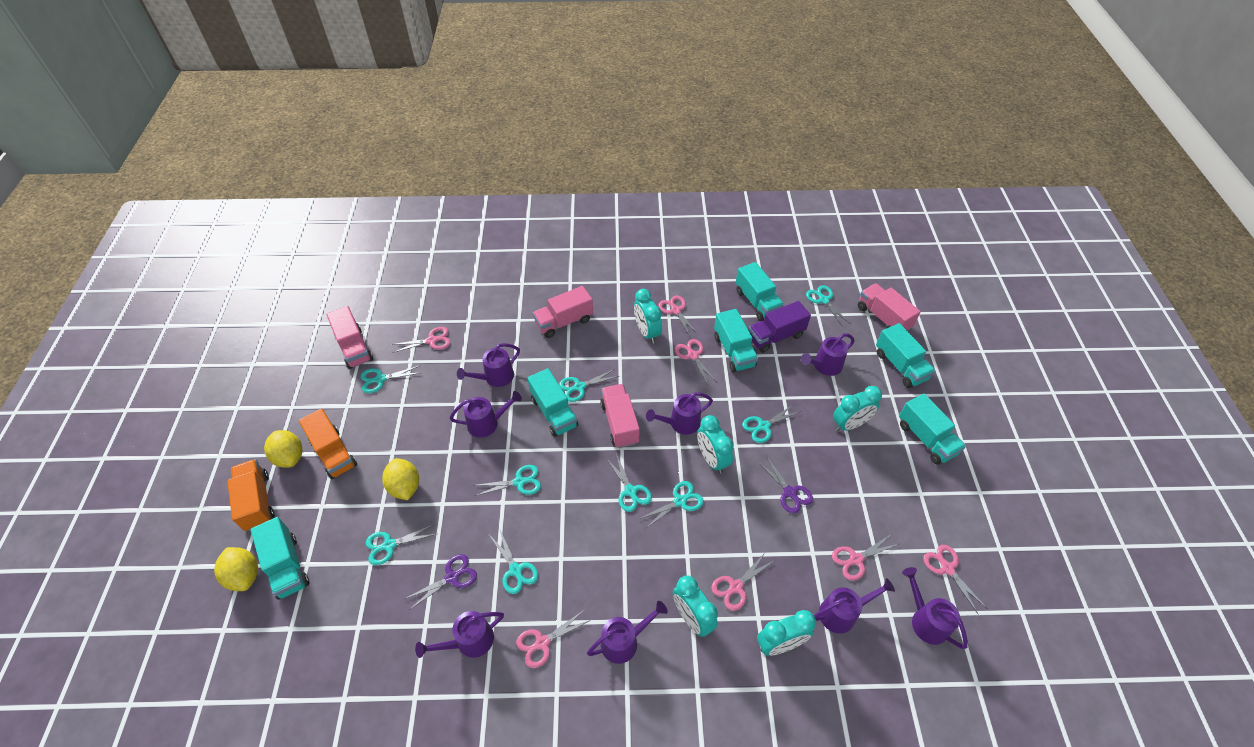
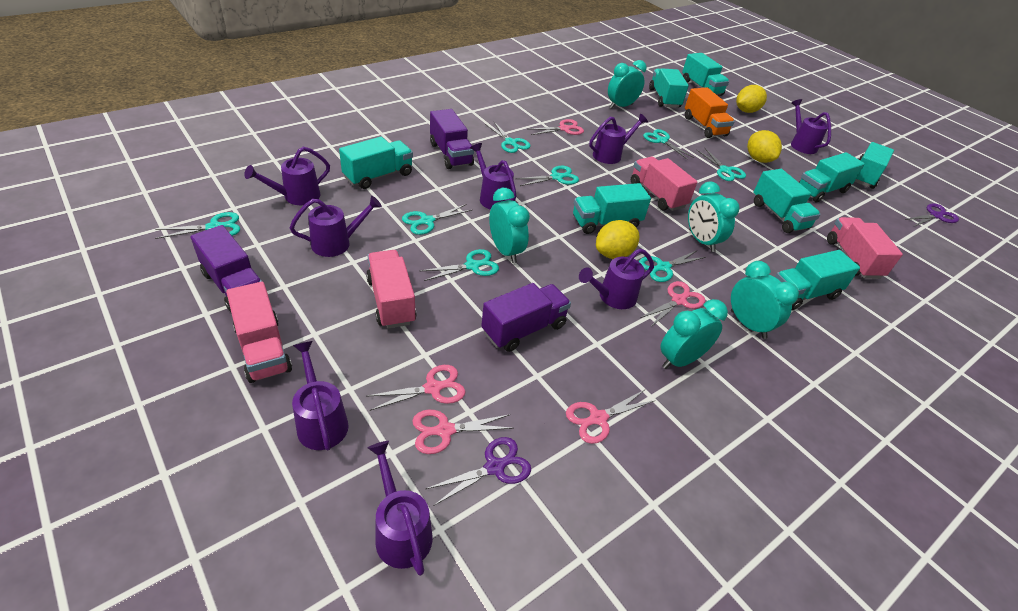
orange truck: [227,459,275,531] [299,408,357,479] = 2 -> [685,87,735,138] = 1
pink scissors: [391,327,451,353] [516,610,591,668] [658,296,699,338] [675,339,717,385] [711,553,775,611] [832,535,899,581] [924,545,988,615] = 7 -> [366,365,465,411] [412,410,514,454] [530,119,584,135] [566,390,654,444] [640,281,705,327] = 5
purple truck: [748,301,811,353] = 1 -> [190,225,262,312] [430,109,474,169] [481,283,571,352] = 3
turquoise scissors: [361,365,421,393] [366,524,436,565] [474,465,541,496] [489,530,538,594] [559,369,619,402] [606,454,652,512] [639,481,704,529] [742,404,801,443] [806,285,851,327] = 9 -> [155,212,240,239] [402,204,472,235] [421,249,499,281] [485,122,531,153] [516,166,579,186] [639,251,706,282] [643,129,694,160] [697,148,746,181] = 8
turquoise truck: [251,517,309,600] [527,368,578,437] [714,309,758,372] [736,262,784,321] [876,323,935,388] [899,394,966,464] = 6 -> [339,137,413,189] [573,183,651,234] [649,68,689,108] [682,53,729,96] [753,169,821,233] [775,250,860,310] [799,152,865,203] [855,142,894,189] = 8

